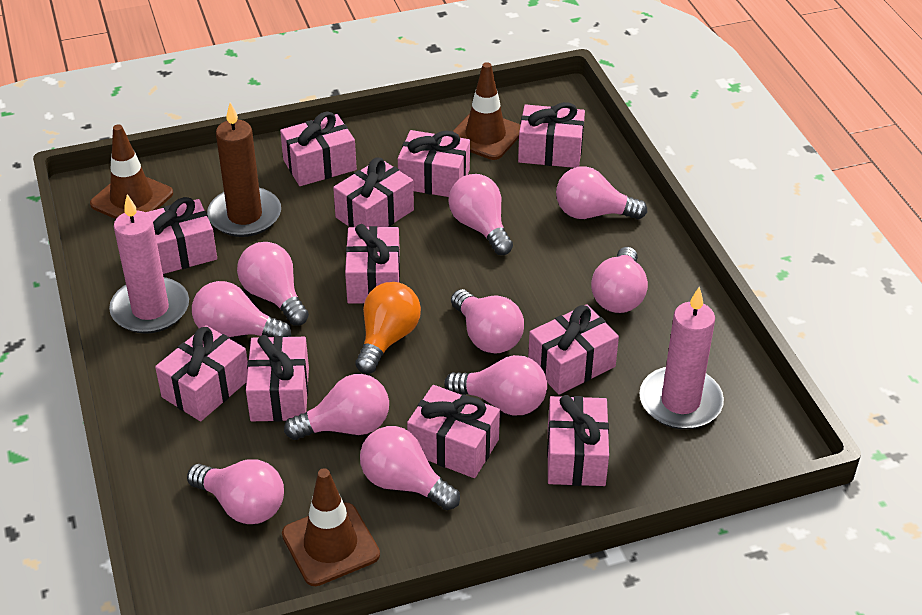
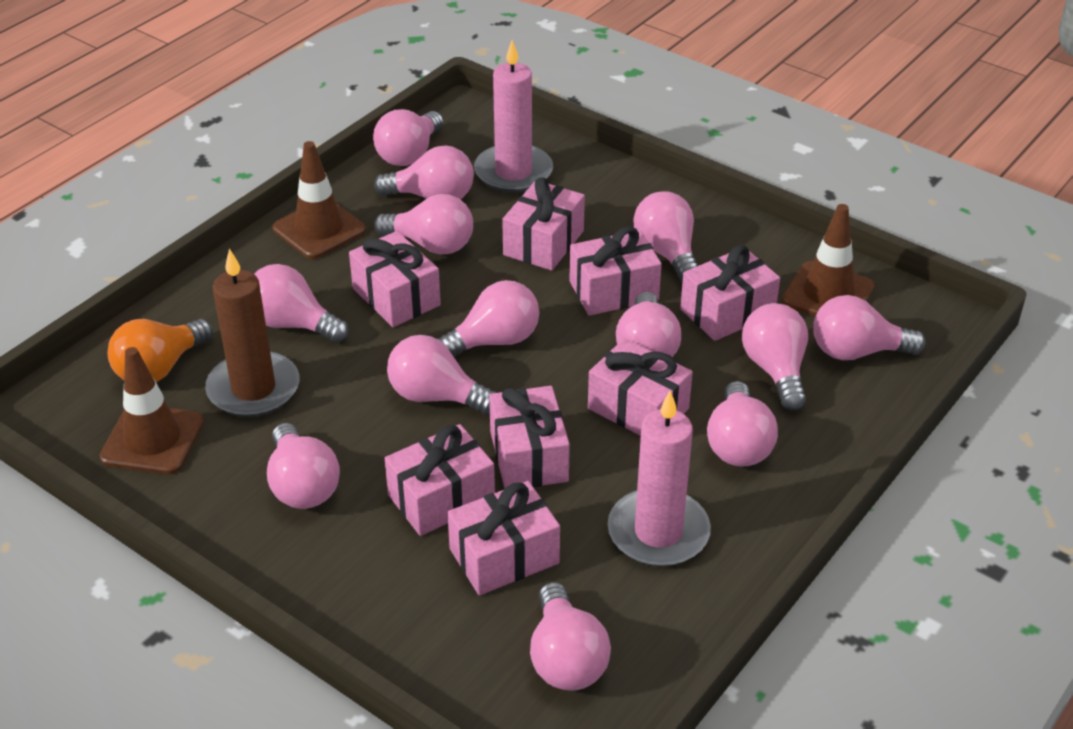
pink gift: [146,197,217,274] [155,325,248,421] [246,335,309,422] [280,111,357,186] [333,158,414,227] [345,224,400,303] [398,130,470,197] [407,385,500,478] [518,102,585,168] [528,304,619,395] [547,395,609,486] = 11 -> [349,231,441,327] [385,424,495,536] [447,481,560,595] [489,386,570,489] [502,177,585,271] [569,226,662,316] [588,338,693,436] [680,245,780,341] = 8
pink light bulb: [187,459,284,524] [192,281,291,337] [237,242,309,326] [284,374,389,440] [360,426,460,510] [444,355,547,415] [449,174,513,255] [451,289,524,353] [556,166,647,220] [591,247,648,313] = 10 -> [254,264,349,343] [267,423,340,509] [373,109,443,166] [374,145,474,199] [374,194,473,255] [387,335,497,415] [437,280,539,357] [530,582,611,691] [616,292,681,357] [633,191,698,283] [707,381,778,467] [742,303,808,411] [813,295,926,360] = 13

